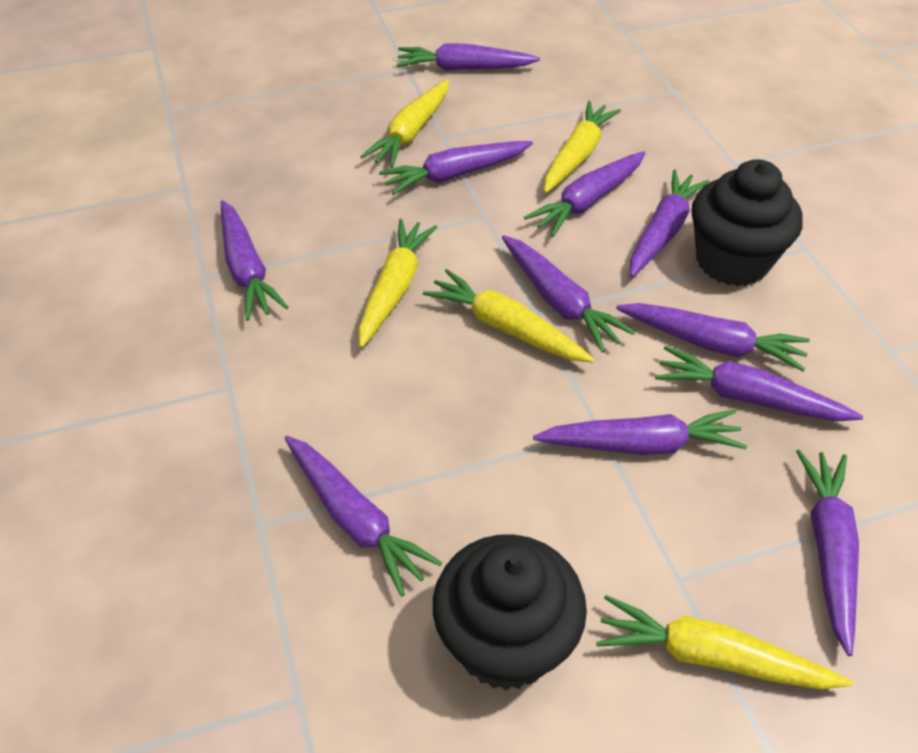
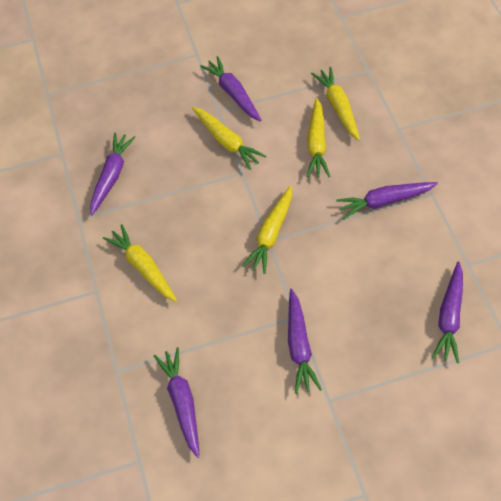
black cupcake: [433,534,587,690] [692,159,803,286] = 2 -> none = 0
purple carrot: [221,200,289,321] [284,436,442,597] [379,141,533,195] [397,43,540,71] [502,235,635,353] [524,151,645,237] [533,410,747,455] [616,303,810,372] [630,170,710,277] [655,346,863,421] [796,450,859,656] = 11 -> [90,132,136,215] [154,347,200,458] [200,56,261,122] [288,289,322,394] [336,182,438,219] [432,261,463,363] = 6

